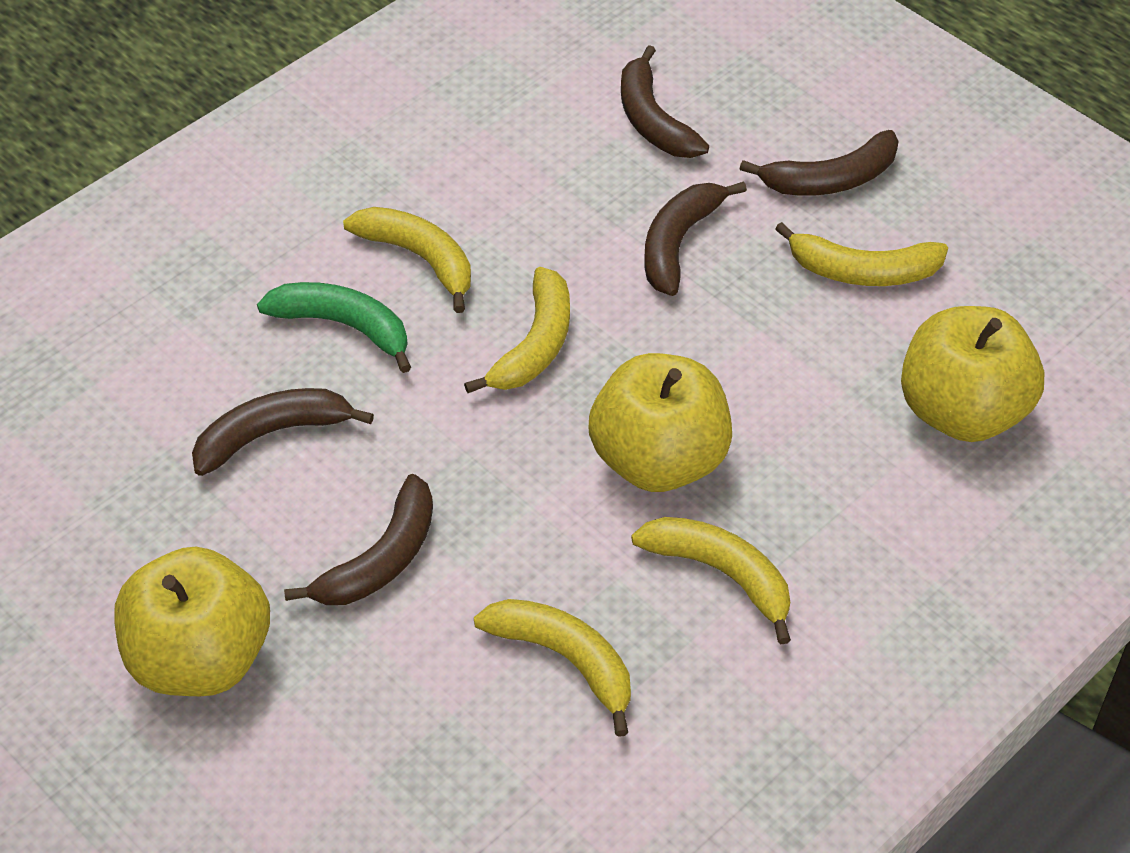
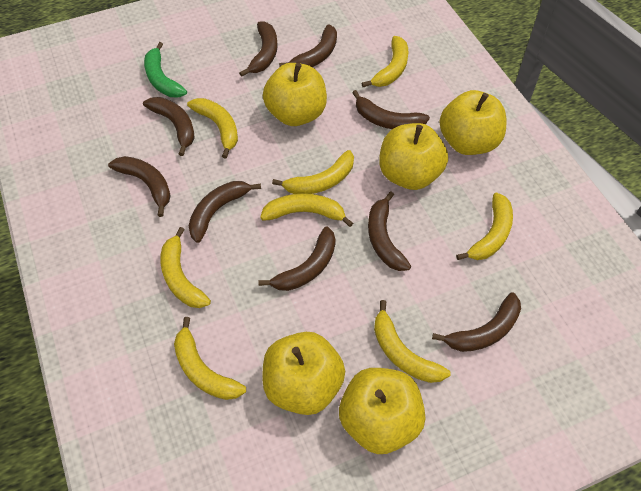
brown banana: [192,388,374,476] [284,474,433,605] [621,45,709,158] [645,181,747,296] [739,130,899,196] = 5 -> [108,156,171,217] [143,97,194,156] [189,181,261,243] [239,21,278,77] [258,226,336,291] [279,24,337,67] [352,90,430,129] [368,191,411,271] [432,292,521,352] = 9
yellow apple: [114,546,270,696] [589,353,732,492] [901,306,1044,442] = 3 -> [263,63,327,126] [263,332,345,415] [339,368,425,454] [380,123,448,190] [439,90,506,155] = 5
yellow banana: [343,207,471,313] [464,267,570,393] [474,599,631,737] [631,517,791,644] [775,222,948,286] = 5 -> [160,227,211,308] [174,317,246,400] [187,98,238,158] [260,193,353,227] [272,150,354,194] [362,36,409,87] [374,300,450,383] [456,192,513,260] = 8

